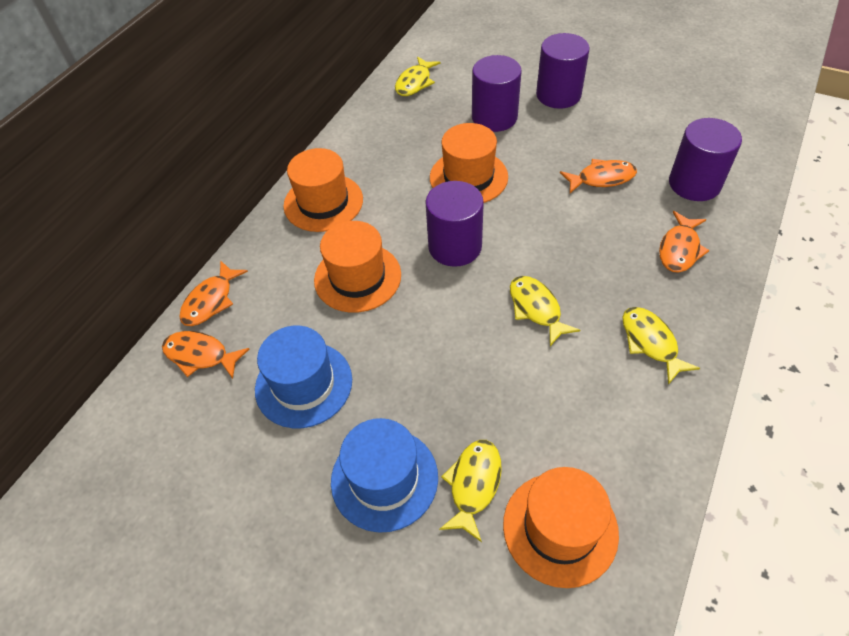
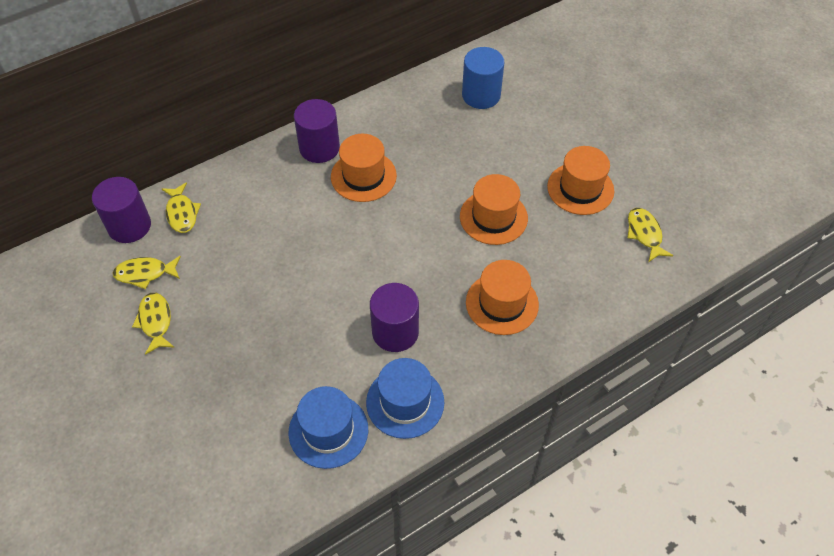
blue cylinder: none = 0 -> [462,47,504,109] = 1
orange fish: [162,331,249,379] [179,260,248,326] [560,159,637,193] [659,211,710,273] = 4 -> none = 0
purple cylinder: [425,181,484,267] [472,55,522,132] [536,33,590,109] [669,118,742,201] = 4 -> [92,177,151,243] [294,99,340,163] [370,283,419,352] = 3

